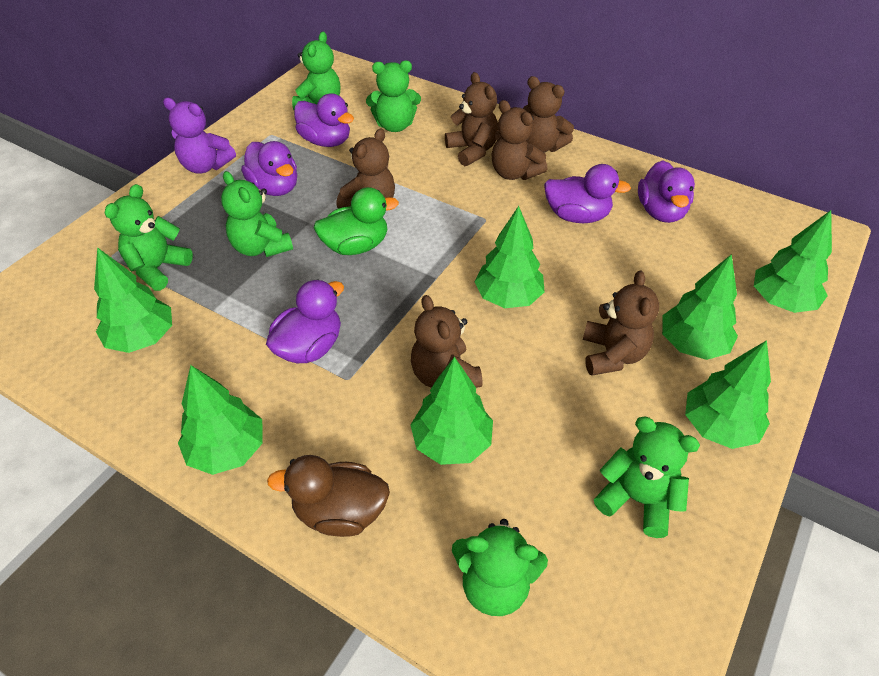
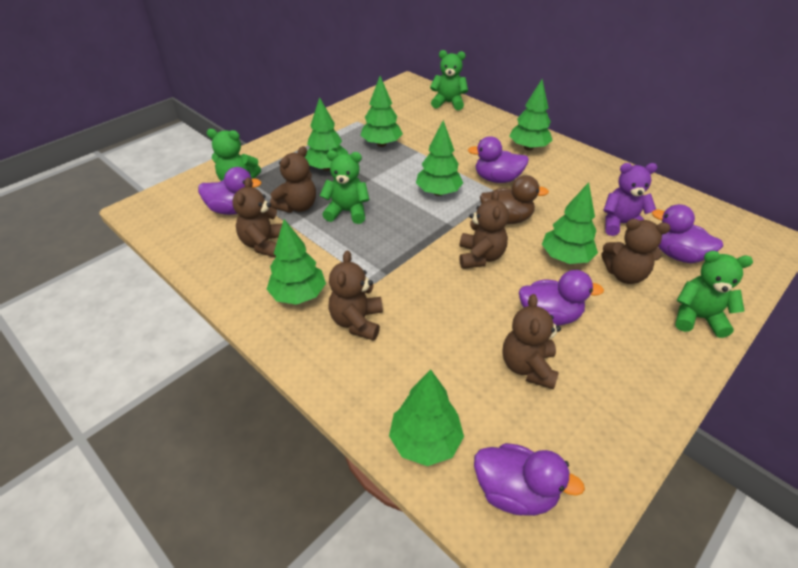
green duck: [314,187,399,255] = 1 -> none = 0
green teddy bear: [105,184,193,291] [221,171,293,257] [292,32,340,110] [366,60,421,132] [452,519,548,616] [594,416,700,538] = 6 -> [207,129,261,181] [320,150,369,224] [430,50,468,110] [676,251,753,338] = 4

